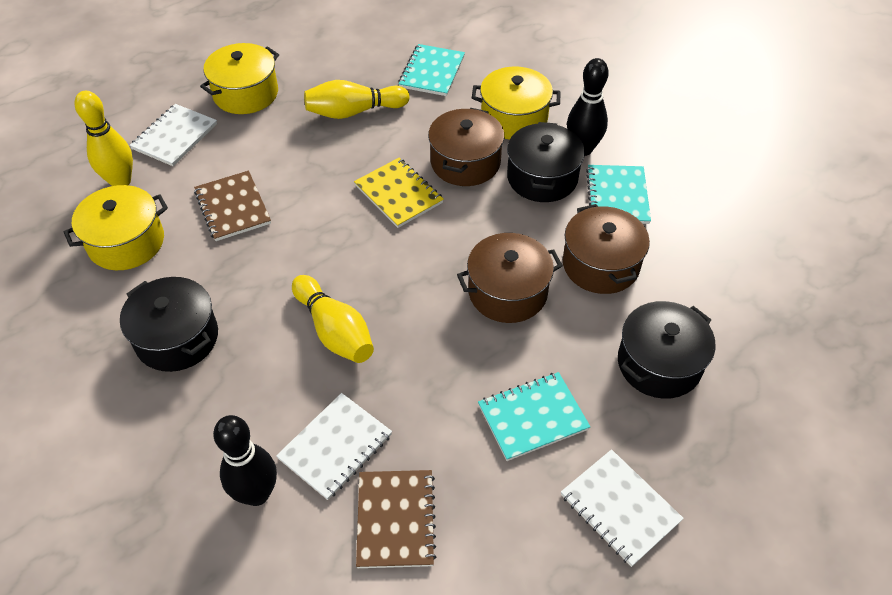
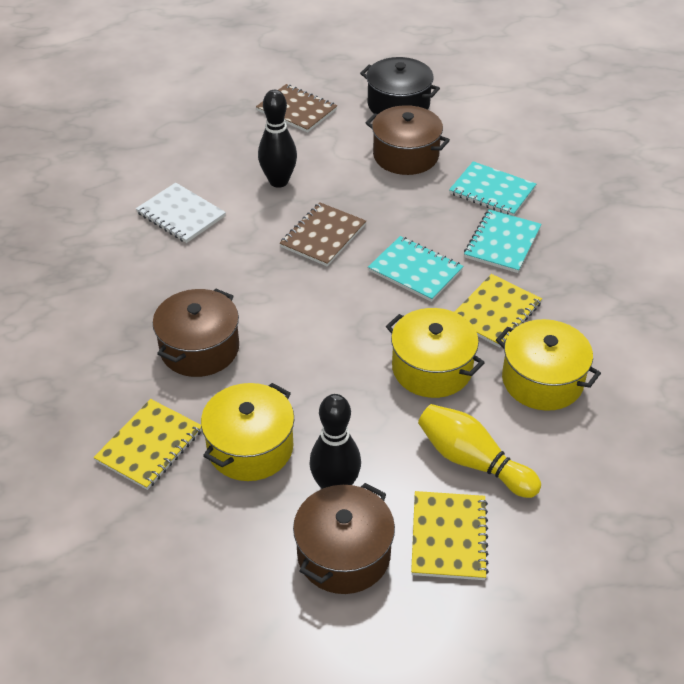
black pot: [120,277,218,372] [507,122,585,202] [618,301,715,399] = 3 -> [360,57,440,114] = 1
white notebook: [129,104,217,166] [276,393,392,500] [561,449,684,567] = 3 -> [136,183,226,243] = 1
yellow bowling pin: [74,91,133,186] [292,275,374,363] [304,80,410,119] = 3 -> [418,404,541,498] = 1
yellow notebook: [354,157,444,228] = 1 -> [94,399,202,490] [411,491,489,580] [455,274,542,348] = 3

